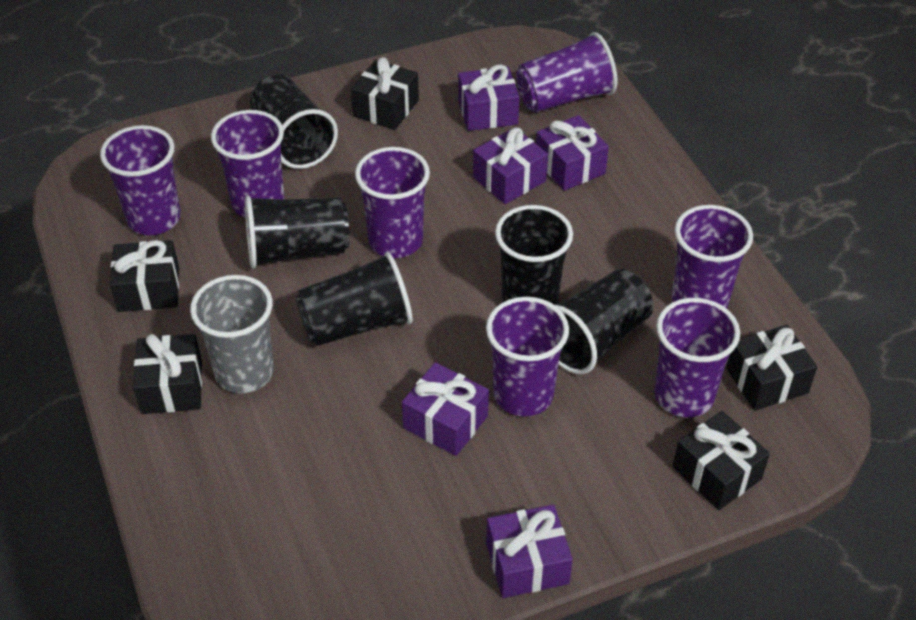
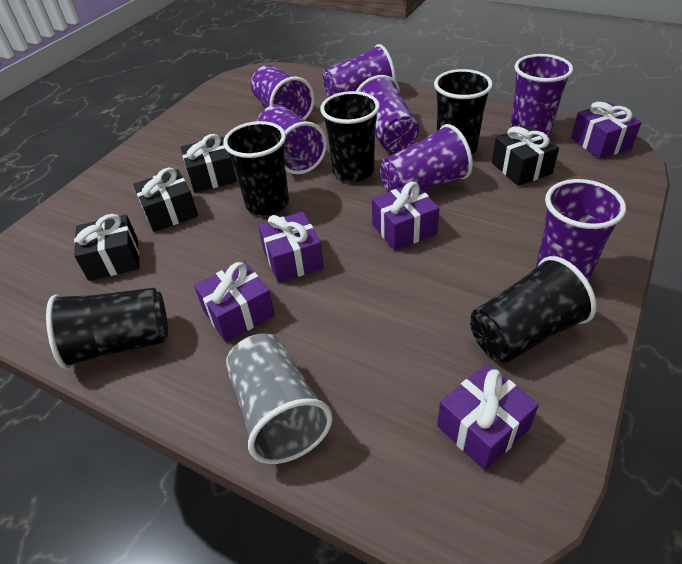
black gift: [110,240,179,312] [133,334,202,414] [351,57,419,130] [673,411,770,510] [726,325,817,411] = 5 -> [74,214,140,281] [133,167,198,232] [181,134,237,193] [492,126,559,186] = 4

